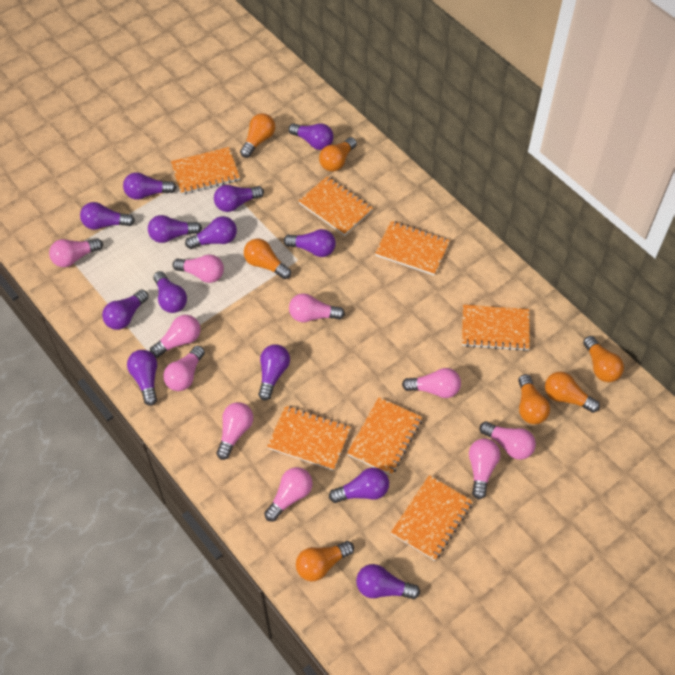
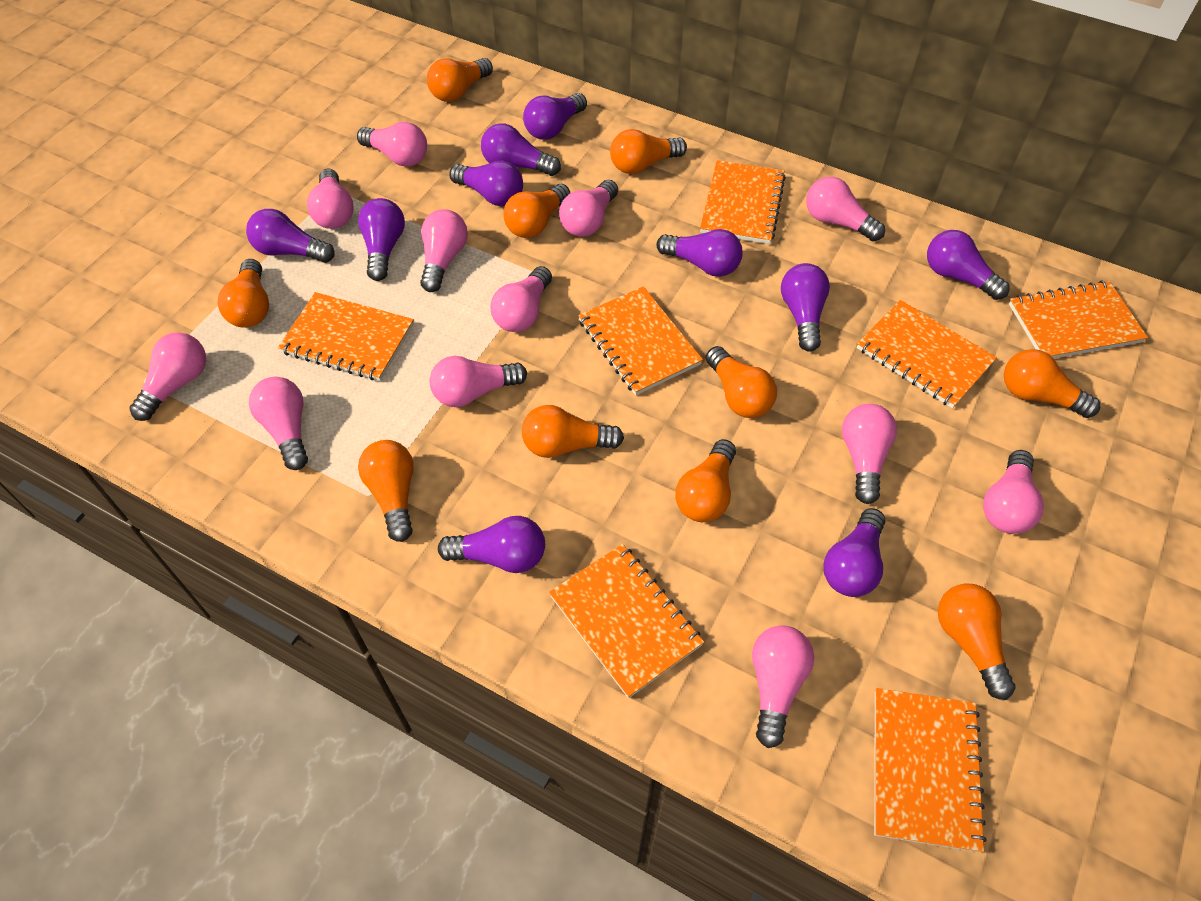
orange light bulb: [240,113,275,158] [244,239,291,279] [296,541,354,581] [319,137,357,172] [518,374,550,424] [545,372,600,413] [583,336,624,382] = 7 -> [217,259,269,327] [358,440,414,542] [427,58,493,102] [503,184,570,238] [522,405,624,458] [610,129,687,174] [675,439,736,522] [706,346,777,418] [938,583,1016,700] [1004,349,1100,418] = 10
pink light bulb: [49,238,103,267] [150,315,200,358] [163,346,205,391] [173,254,224,283] [217,402,253,460] [264,467,313,522] [289,294,345,322] [402,368,461,398] [469,438,500,500] [479,421,536,460] = 10 -> [129,332,206,421] [249,377,308,470] [307,169,353,229] [357,122,427,167] [420,209,468,292] [429,356,527,407] [490,266,552,332] [559,180,618,237] [752,625,814,748] [806,177,885,241] [842,404,897,504] [983,450,1044,534] = 12
purple light bulb: [80,202,135,230] [102,290,149,330] [123,172,177,200] [127,350,157,406] [148,215,202,243] [154,271,187,313] [185,216,237,249] [214,185,264,212] [258,344,290,401] [284,229,336,257] [289,123,334,150] [329,467,389,503] [356,564,420,599] = 13 -> [246,209,335,263] [358,198,405,281] [438,516,545,573] [449,160,523,206] [481,123,561,176] [523,93,587,140] [657,229,743,277] [781,263,830,352] [823,508,886,597] [927,230,1010,300] = 10

